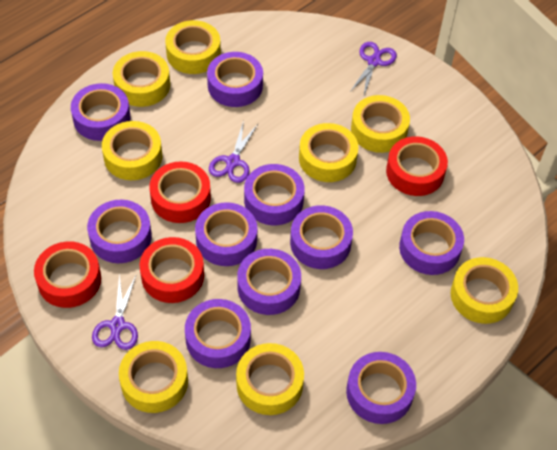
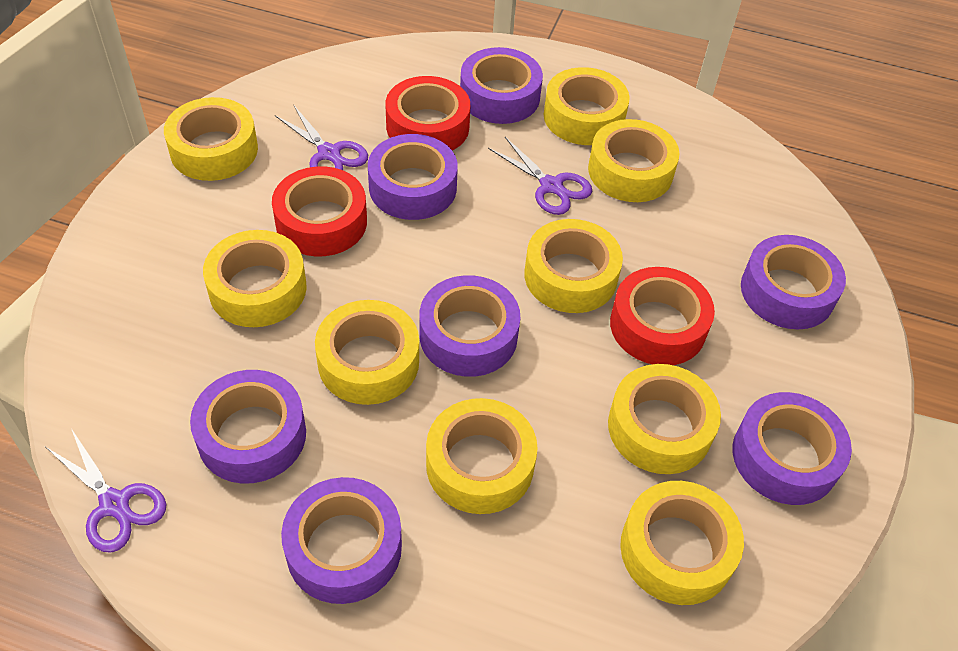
purple tape: [71,83,130,141] [87,200,152,263] [185,299,251,368] [195,202,257,266] [207,52,263,107] [237,249,301,315] [244,164,305,225] [290,205,353,269] [346,352,416,424] [399,211,464,275] = 10 -> [190,370,306,484] [281,477,402,604] [368,134,458,220] [420,275,520,377] [460,47,543,124] [733,392,852,505] [741,235,846,329] = 7
red tape: [34,241,101,308] [140,237,204,303] [149,161,211,223] [386,136,448,196] = 4 -> [272,166,367,256] [386,76,470,150] [610,267,715,365] = 3
yellow tape: [102,121,162,180] [113,51,170,107] [119,341,188,413] [165,20,221,74] [236,343,304,415] [299,123,358,182] [351,95,410,153] [451,257,518,324] = 8 -> [164,97,258,181] [203,230,307,327] [315,300,419,405] [426,398,538,514] [524,219,623,313] [544,67,630,145] [588,119,680,202] [608,364,721,474] [620,481,744,605] = 9

